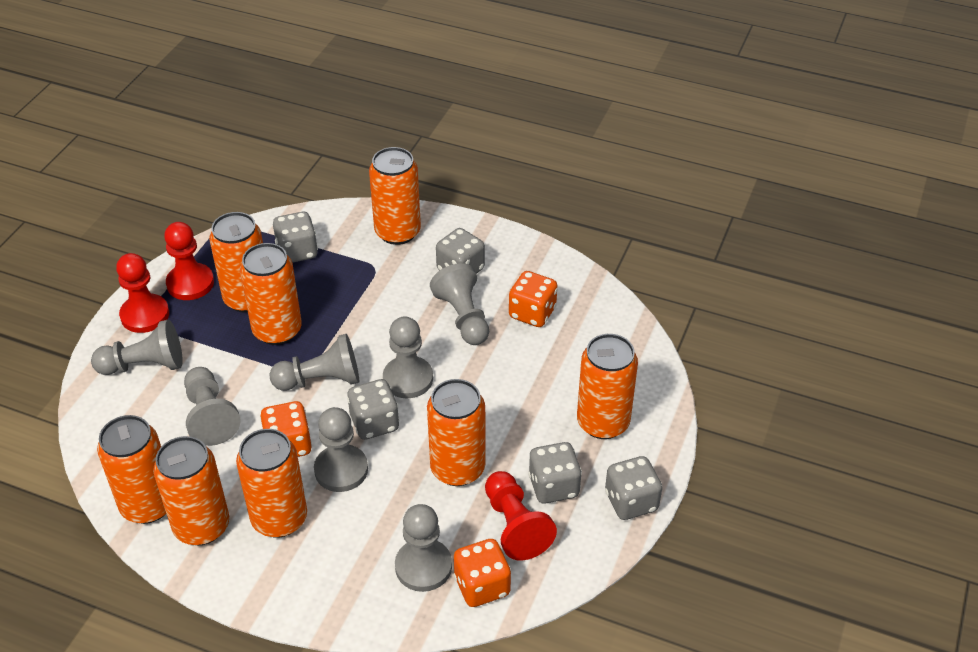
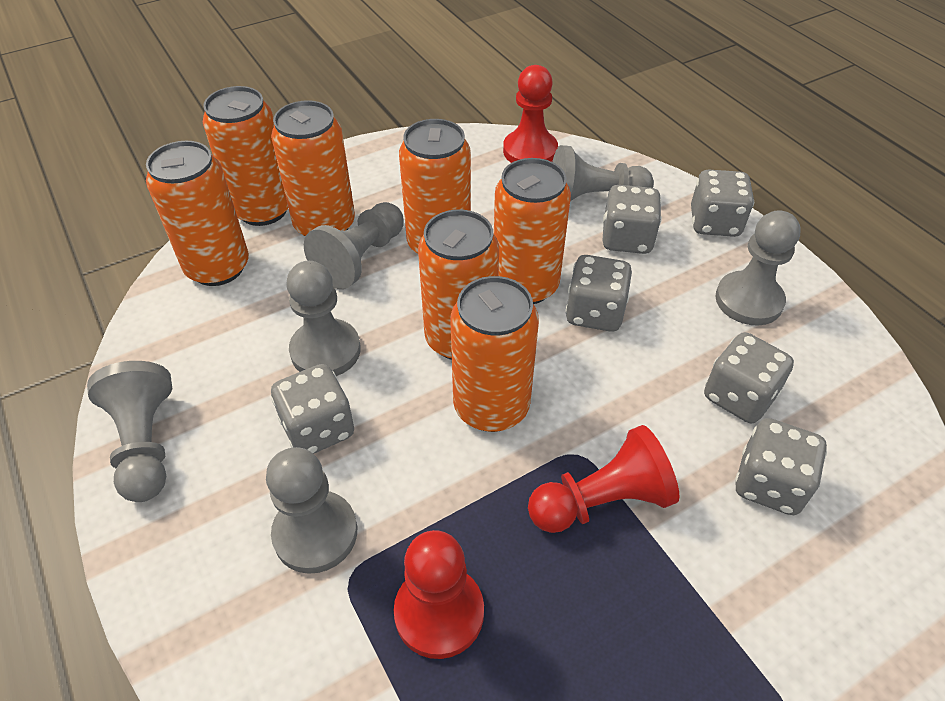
grey dice: [273,212,318,263] [347,379,399,440] [436,228,485,274] [528,442,582,504] [605,456,662,520] = 5 -> [271,364,354,454] [565,255,632,332] [603,185,662,254] [691,170,754,237] [704,332,794,423] [735,418,827,515] = 6
grey pawn: [91,320,183,375] [184,367,241,446] [269,334,359,391] [314,407,368,492] [383,316,433,398] [395,504,452,592] [430,263,489,345] = 7 -> [87,361,172,502] [266,447,357,574] [286,261,361,376] [304,202,404,289] [552,145,654,201] [715,210,801,326] = 6
orange can: [97,415,166,524] [153,436,229,545] [209,212,263,313] [236,429,307,538] [240,243,302,345] [369,147,421,245] [427,379,486,486] [577,334,638,439] = 8 -> [146,141,249,286] [203,86,288,226] [271,100,355,237] [399,119,471,254] [418,210,499,360] [450,276,539,432] [494,158,571,304] = 7
orange dice: [260,401,312,457] [454,539,511,607] [509,271,557,327] = 3 -> none = 0

